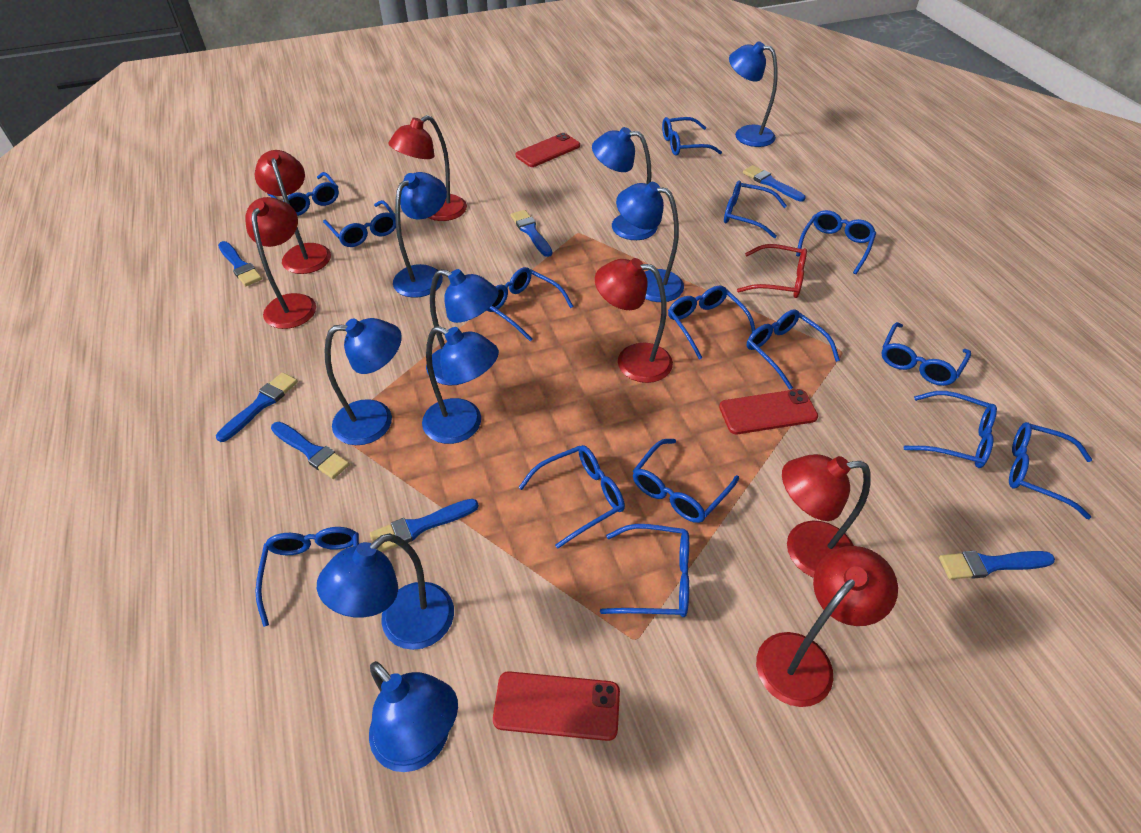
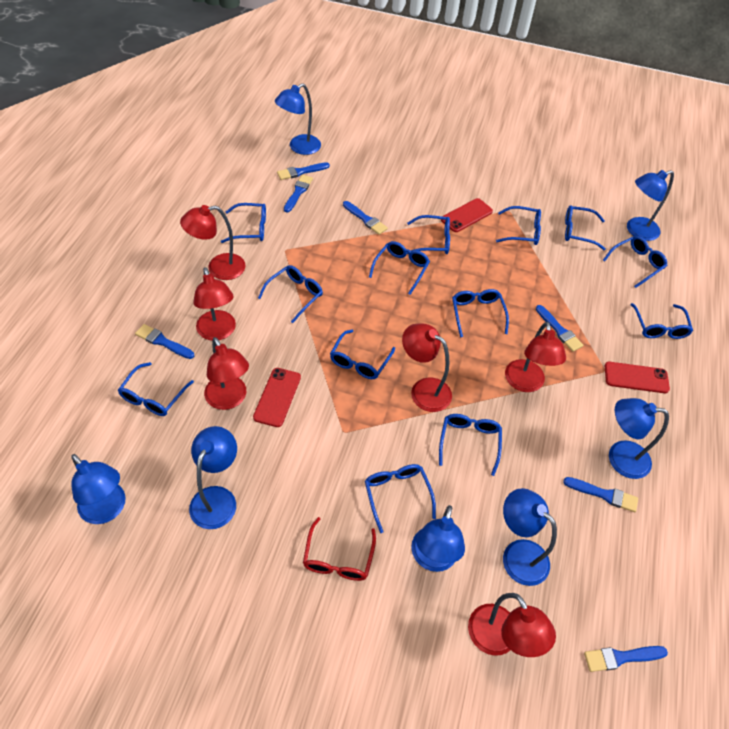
blue glasses: [255,527,359,627] [267,172,339,216] [323,200,396,247] [487,267,574,341] [518,445,625,548] [600,524,689,617] [633,439,739,523] [662,117,722,156] [668,286,755,360] [724,181,787,238] [747,309,840,390] [796,210,876,274] [881,322,971,386] [903,391,997,468] [1009,422,1092,519] = 15 -> [118,362,194,416] [221,203,266,243] [258,265,323,323] [330,330,395,379] [365,464,436,533] [369,241,430,295] [407,215,450,254] [439,414,502,476] [452,289,509,338] [496,206,541,245] [565,206,606,250] [603,236,668,288] [630,303,693,339] = 13
blue lamp: [317,533,454,650] [325,318,402,445] [369,661,458,772] [393,172,447,298] [422,326,499,444] [426,269,499,385] [592,127,657,240] [616,182,684,302] [729,41,778,147] = 9 -> [71,454,126,524] [189,426,237,529] [275,83,321,155] [411,505,465,572] [503,488,557,586] [609,398,669,479] [627,170,674,241] = 7

